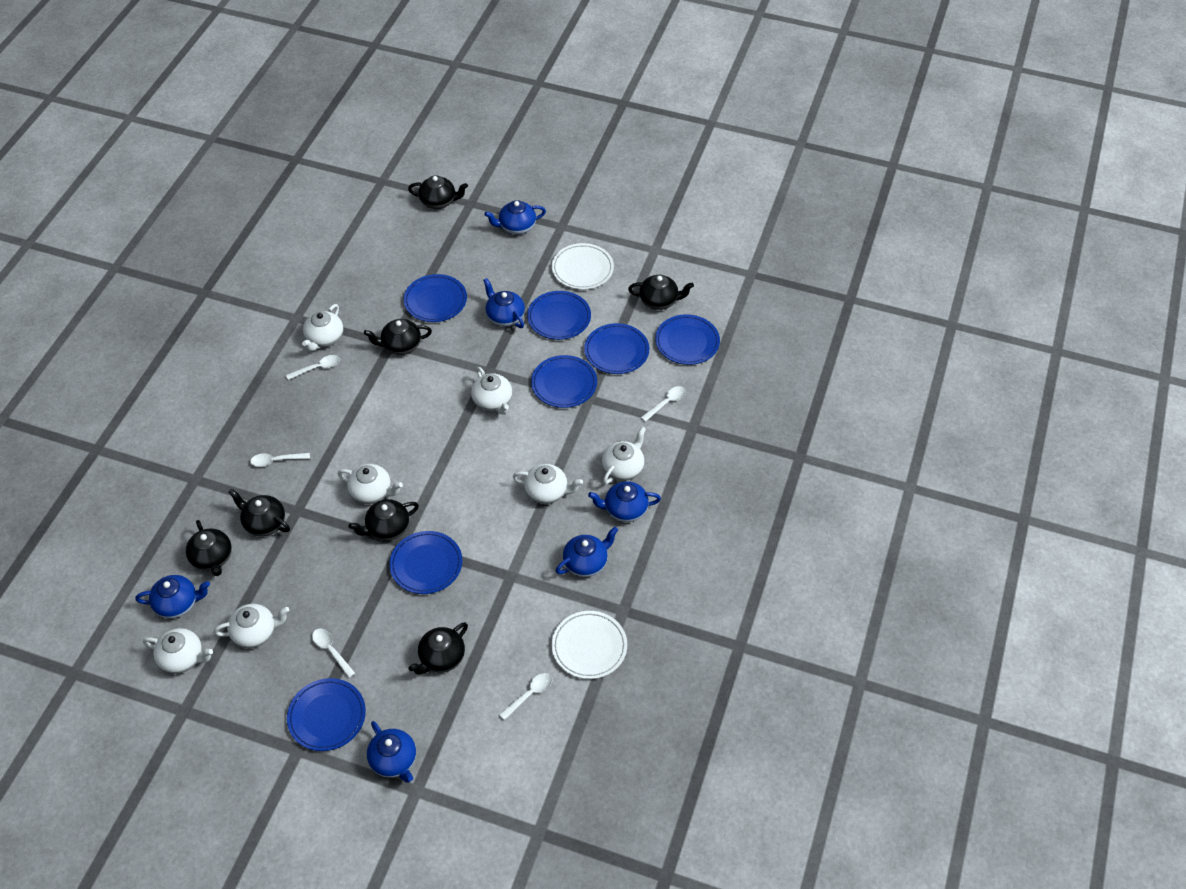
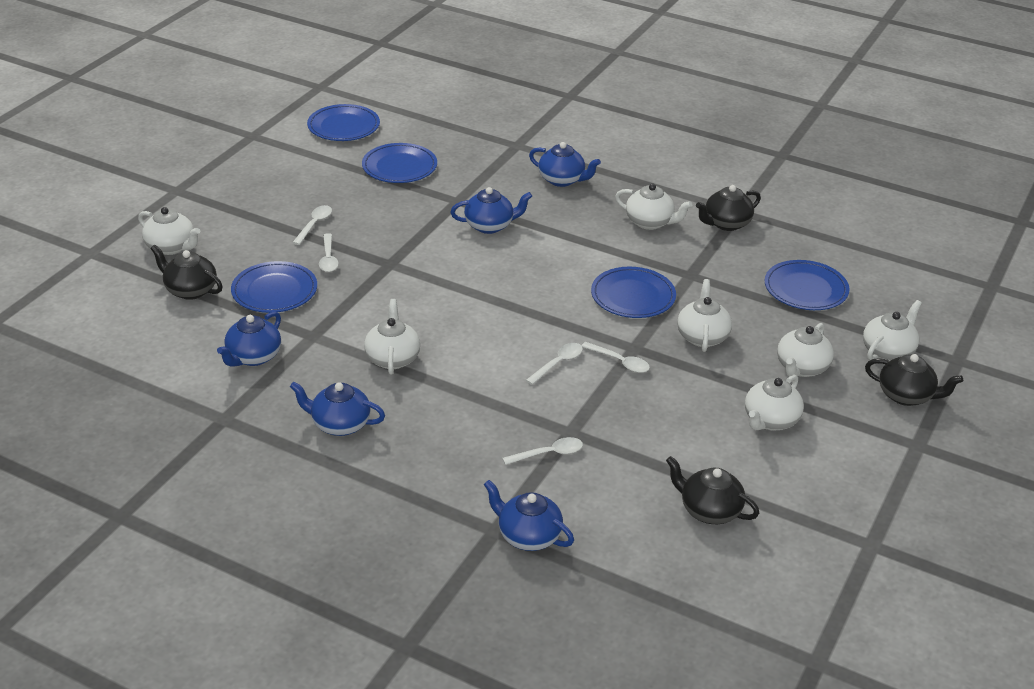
black teapot: [186,520,232,576] [229,489,290,536] [348,499,419,541] [364,319,432,355] [408,176,468,209] [408,622,468,675] [628,275,694,310] = 7 -> [150,245,223,300] [666,456,759,524] [696,185,761,231] [865,354,963,406] = 4
blue plate: [287,678,366,751] [389,531,462,594] [404,274,467,322] [527,291,591,340] [531,355,597,408] [584,323,649,374] [655,314,720,365] = 7 -> [231,261,317,313] [307,104,380,141] [362,143,437,183] [591,267,676,318] [764,260,849,310] = 5
blue teapot: [135,575,210,618] [367,721,416,783] [483,278,525,328] [484,200,546,234] [556,527,618,577] [588,481,661,522] = 6 -> [217,311,281,367] [290,382,385,436] [451,187,532,234] [484,480,574,551] [529,142,601,187] = 5
white plate: [552,243,614,290] [552,611,627,679] = 2 -> none = 0

